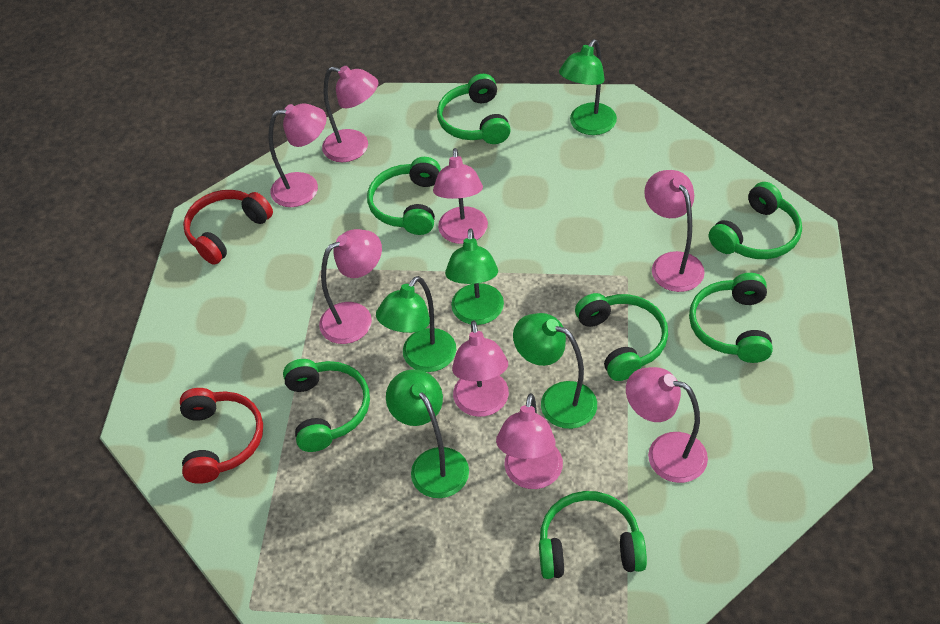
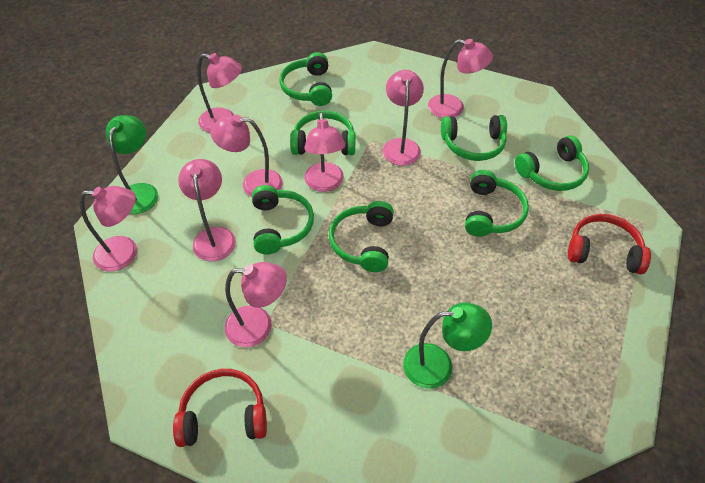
green lamp: [376,276,456,372] [386,369,469,498] [445,228,504,325] [513,313,597,429] [559,39,617,135] = 5 -> [106,115,158,214] [403,303,492,389] = 2

